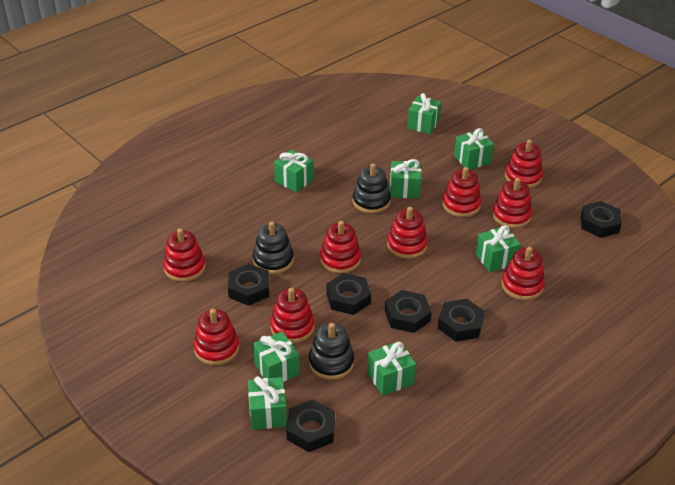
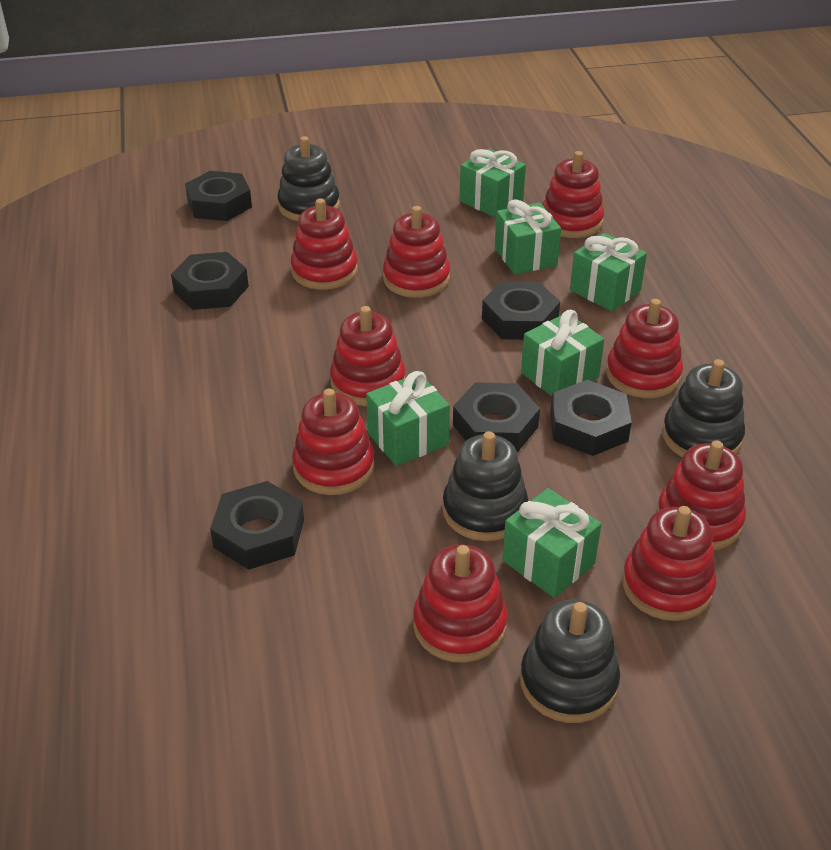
black stacking toy: [253,221,294,274] [309,323,354,380] [353,163,391,214] = 3 -> [277,136,340,221] [443,431,528,541] [520,600,620,723] [662,359,745,457] = 4
green gift: [248,376,287,430] [253,331,300,382] [274,149,314,193] [367,341,416,396] [390,159,421,198] [407,93,441,134] [454,128,494,170] [475,225,521,272] = 8 -> [366,371,450,466] [459,149,526,218] [495,199,561,274] [502,488,601,598] [521,310,604,396] [570,233,647,311] = 6

